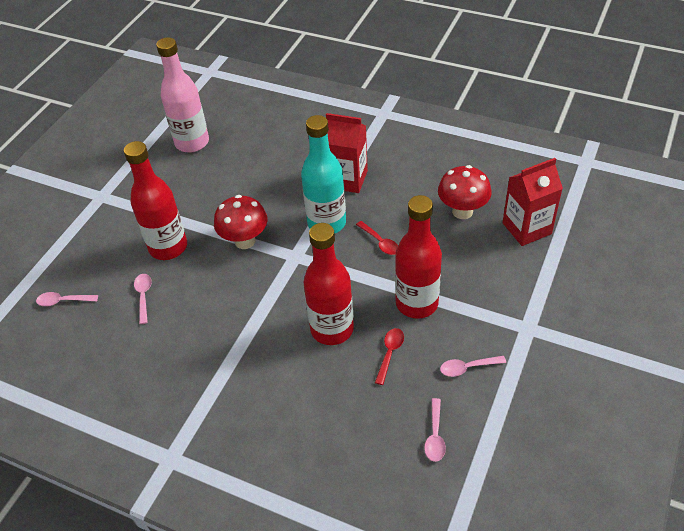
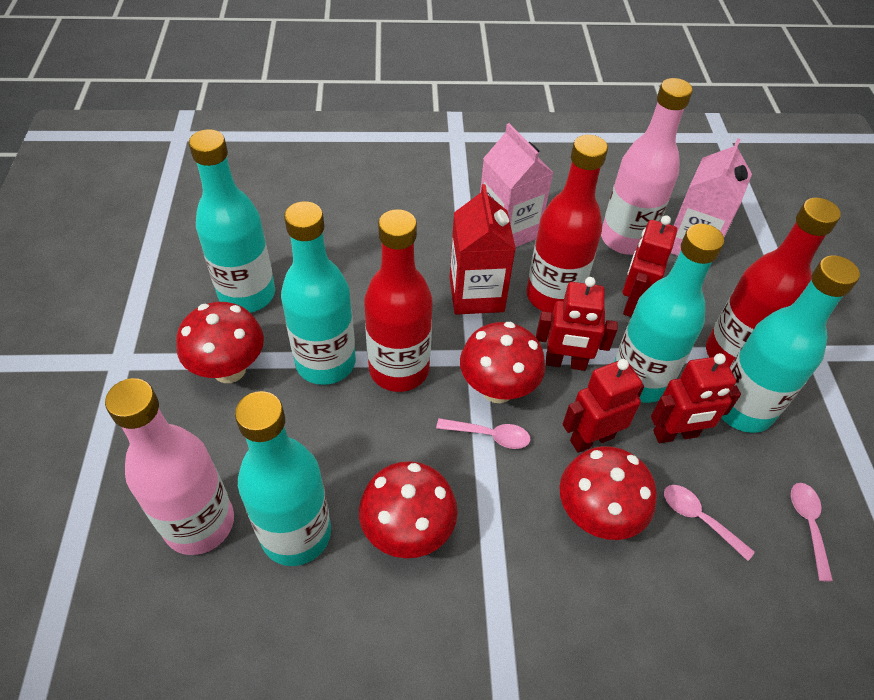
pink bottle: [156,37,209,153] = 1 -> [105,378,234,555] [601,78,693,255] = 2
pink carton: none = 0 -> [480,123,553,247] [671,138,752,256] = 2
pink spoon: [36,292,98,306] [134,274,152,324] [424,398,446,462] [440,356,506,377] = 4 -> [436,418,530,449] [664,485,755,561] [791,483,833,581] = 3
red carton: [326,113,368,193] [502,158,563,246] = 2 -> [449,184,516,315] = 1
red mushroom: [214,195,268,249] [438,165,491,219] = 2 -> [176,302,264,383] [359,461,458,558] [460,322,545,403] [560,446,657,540] = 4
red robot: none = 0 -> [536,277,618,371] [563,359,644,453] [623,215,677,317] [651,353,741,443] = 4
red spoon: [356,221,398,255] [375,328,404,385] = 2 -> none = 0
turquoise bottle: [301,115,346,234] = 1 -> [189,129,275,313] [235,391,331,566] [281,201,356,385] [614,224,724,403] [722,255,860,433] = 5

